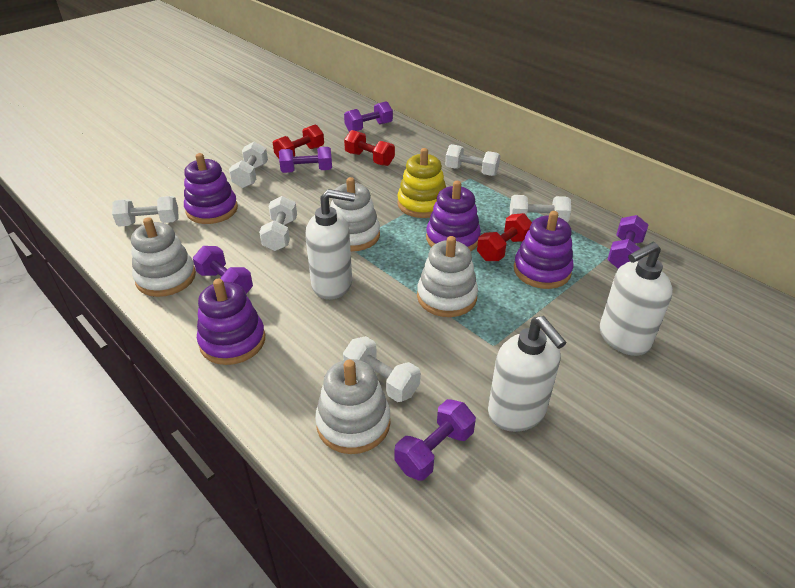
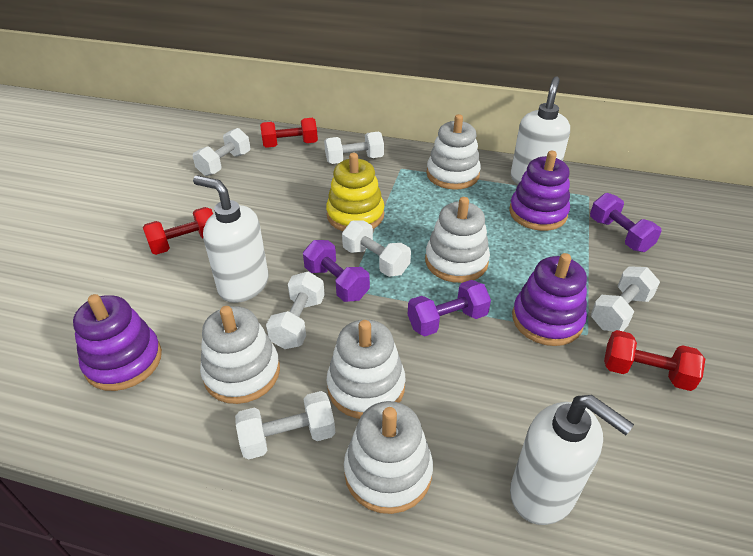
purple dumbbell: [193,246,253,294] [279,147,332,173] [344,101,393,132] [395,399,476,481] [607,215,648,269] = 5 -> [303,240,370,302] [408,280,491,336] [590,193,662,252] = 3
purple stacking toy: [184,153,238,224] [197,279,265,365] [426,181,481,251] [514,211,573,289] = 4 -> [73,294,162,391] [509,151,570,231] [512,253,587,346] = 3
white stacking toy: [131,217,196,297] [315,359,391,454] [330,177,380,251] [417,236,478,317] = 4 -> [200,306,280,404] [327,320,405,419] [344,401,433,514] [425,197,490,283] [427,114,481,190] = 5

